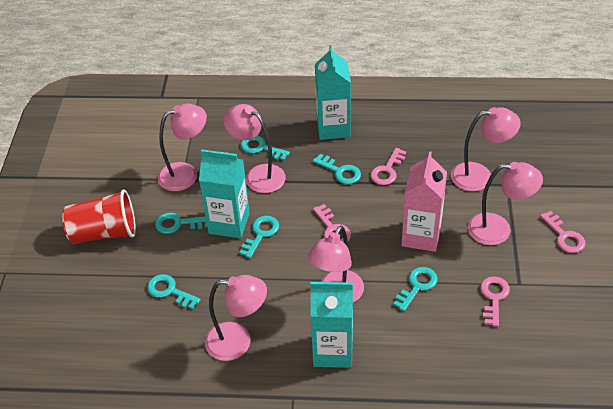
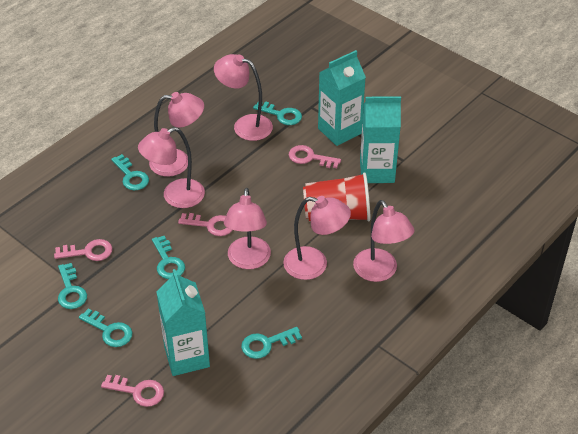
pink carton: [402,151,447,252] = 1 -> none = 0

